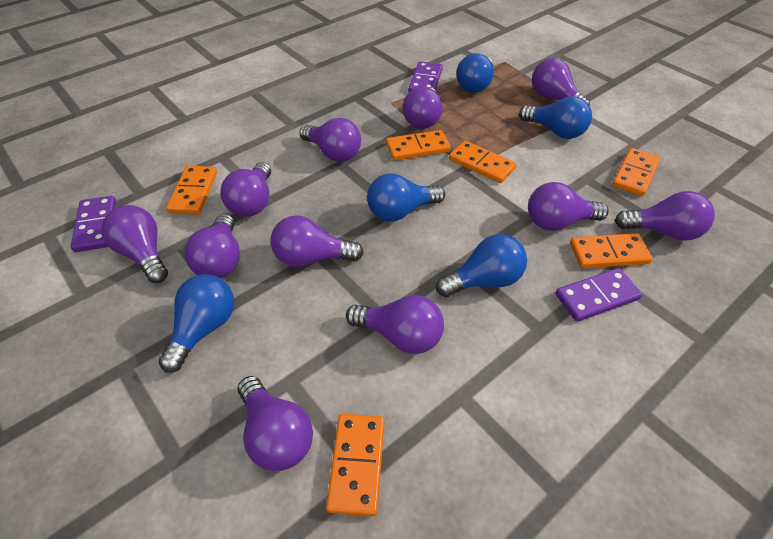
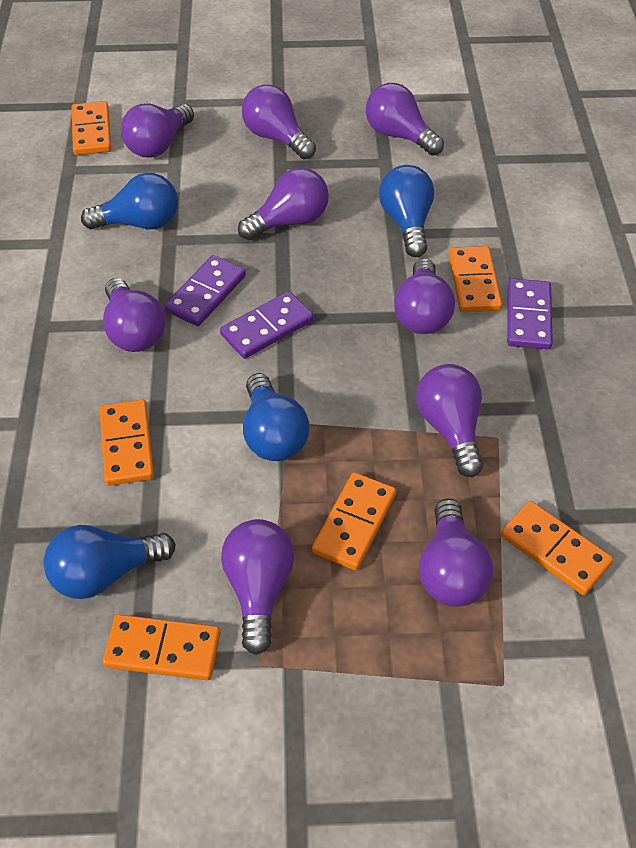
blue light bulb: [159,274,234,373] [367,173,445,221] [436,234,527,297] [456,53,494,93] [519,96,592,139] = 5 -> [44,525,176,599] [81,173,178,230] [243,373,309,461] [379,165,434,257] = 4
purple light bulb: [101,205,168,283] [185,214,240,278] [220,162,271,217] [237,376,313,471] [271,215,364,267] [300,118,361,162] [346,295,444,354] [403,87,443,128] [528,182,609,231] [532,58,590,106] [615,191,715,241] = 11 -> [103,278,166,352] [121,104,194,157] [221,519,294,655] [238,168,329,240] [242,84,316,159] [366,83,444,156] [394,258,455,334] [416,364,483,477] [419,499,493,607] = 9

